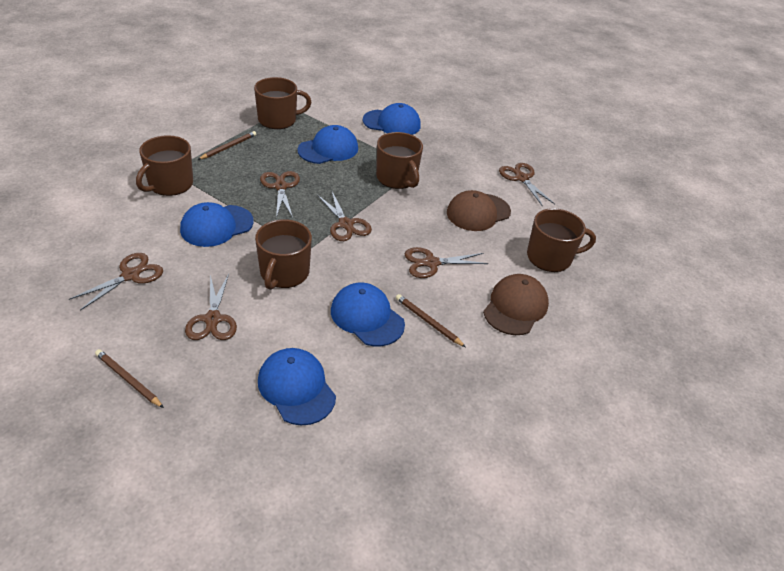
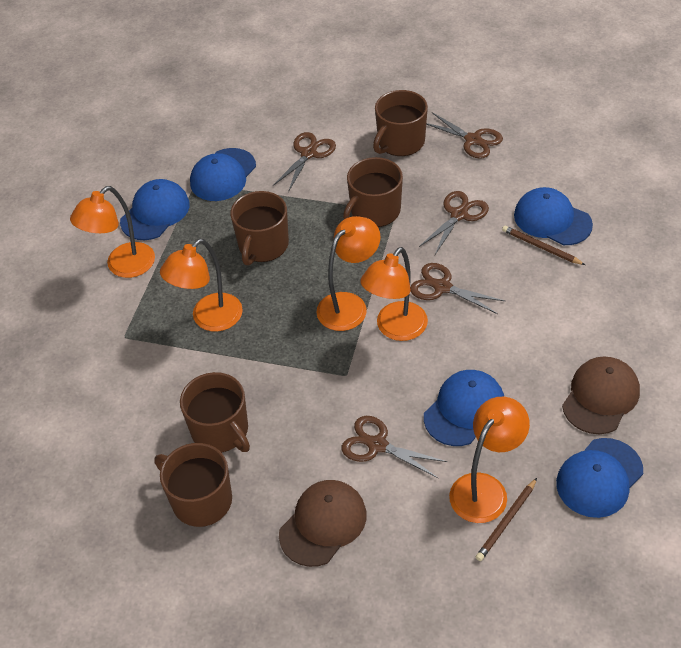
brown pencil: [95,349,164,408] [198,131,256,160] [396,294,466,347] = 3 -> [476,478,537,561] [502,225,585,265] = 2
brown scissors: [69,253,163,311] [185,274,237,340] [260,171,300,218] [317,192,372,241] [405,247,488,278] [499,163,555,207] = 6 -> [273,132,336,192] [341,416,447,479] [410,263,505,314] [419,191,489,254] [426,112,503,159] = 5
orange lamp: none = 0 -> [70,186,155,278] [160,239,243,331] [316,216,381,331] [360,247,428,341] [449,397,530,523] = 5

